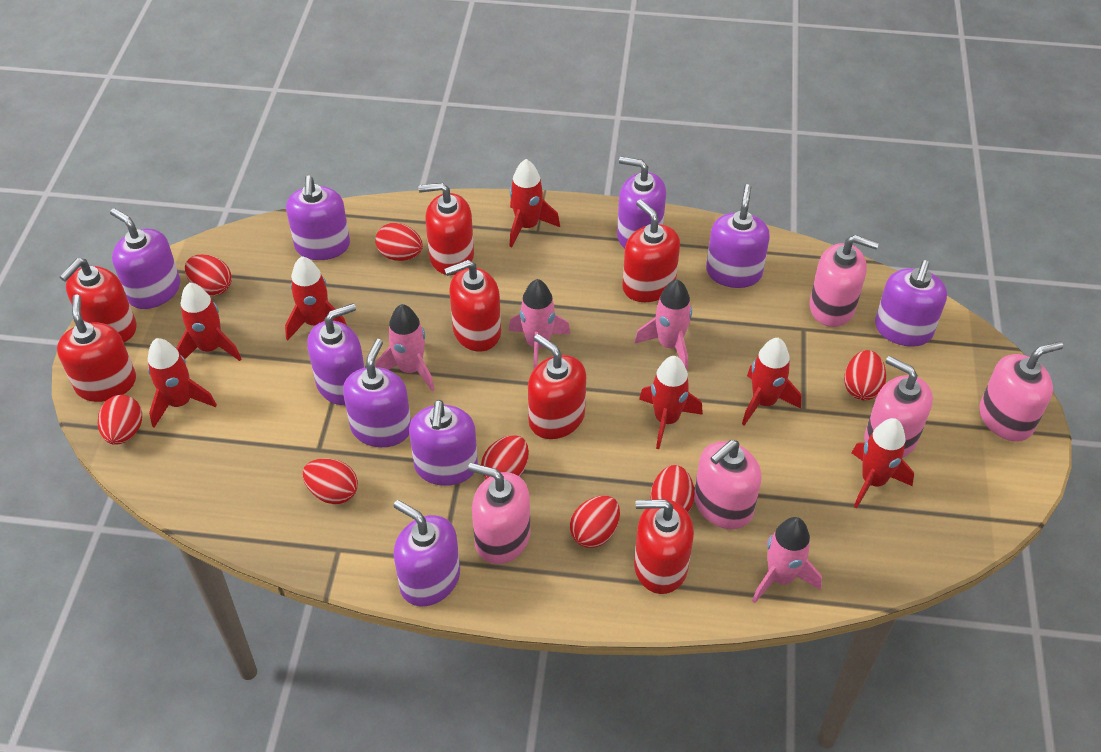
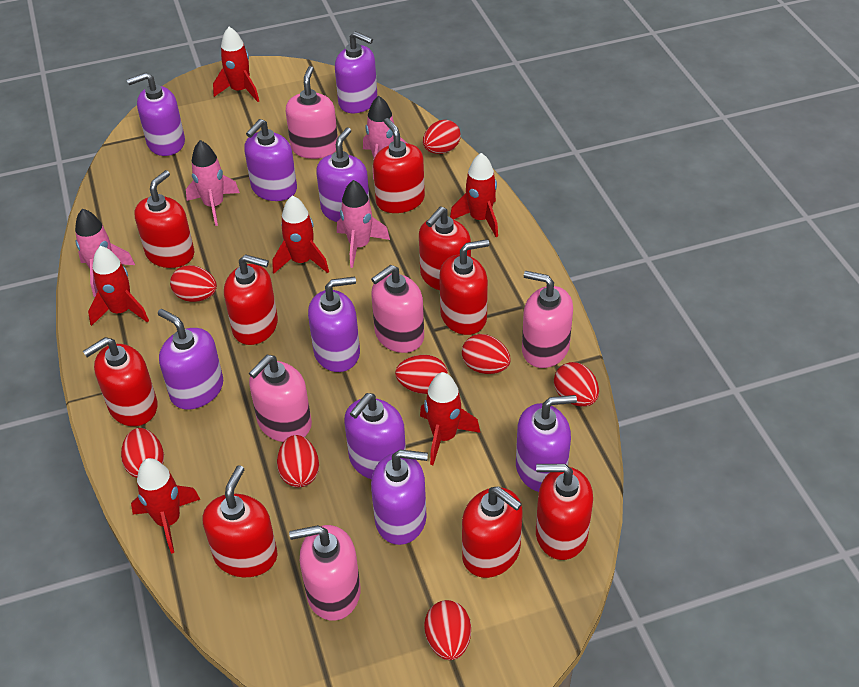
red rocket: [148,338,217,428] [176,282,241,361] [285,256,346,341] [509,159,560,247] [639,356,703,449] [742,338,801,426] [852,418,914,508] = 7 -> [88,246,149,326] [131,458,200,554] [213,27,259,102] [273,195,329,273] [420,372,480,465] [450,153,498,237] = 6
red soap dispenser: [57,295,136,402] [60,258,137,342] [418,183,474,275] [444,260,501,352] [528,334,586,439] [622,199,680,302] [634,499,694,594] = 7 -> [83,337,158,426] [134,170,195,268] [203,466,278,577] [224,254,278,345] [373,118,425,213] [419,206,471,290] [439,239,489,335] [462,486,523,578] [536,464,593,560] = 9

